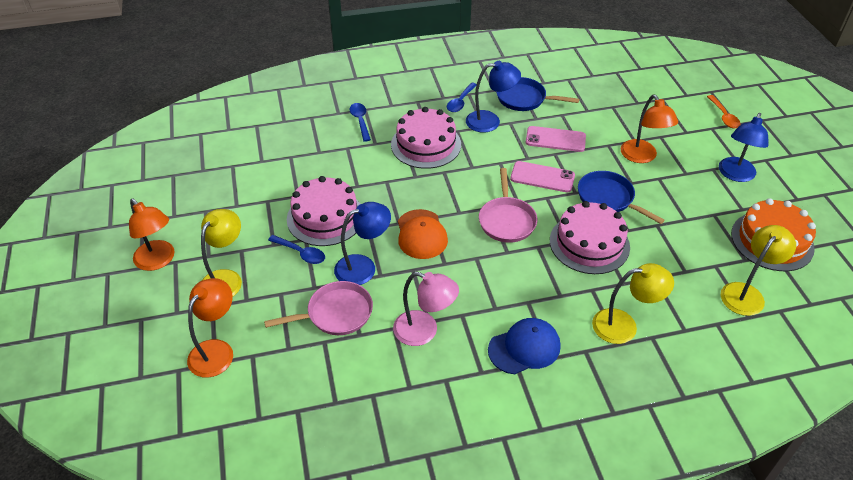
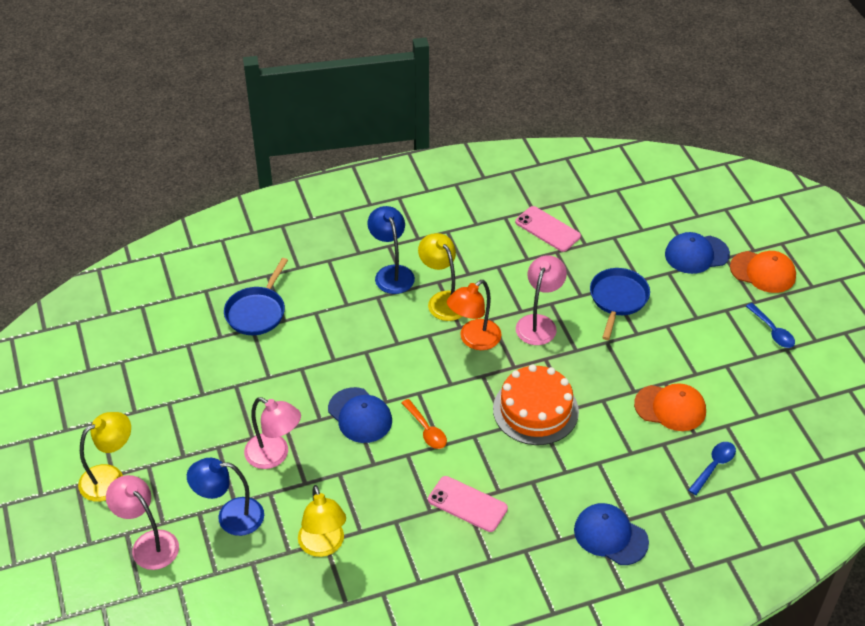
blue cap: [488,318,561,374] = 1 -> [328,387,392,443] [574,503,649,565] [665,232,730,274] = 3
blue lamp: [334,202,391,285] [466,61,521,132] [719,113,768,182] = 3 -> [187,458,264,536] [368,206,415,294] = 2
blue spoon: [268,235,325,264] [349,103,371,142] [447,83,477,112] = 3 -> [688,442,736,495] [746,303,795,348] = 2
orange cap: [398,209,448,259] = 1 -> [634,383,706,431] [730,251,796,293] = 2
orange lamp: [129,199,175,271] [187,278,233,378] [620,95,678,163] = 3 -> [447,280,502,350] = 1
pink cake: [287,176,360,246] [391,107,461,169] [550,201,630,274] = 3 -> none = 0
pink lamp: [393,272,459,346] = 1 -> [106,475,179,570] [244,397,301,469] [516,255,567,345] = 3
pink pan: [264,281,373,335] [479,168,537,243] = 2 -> none = 0

